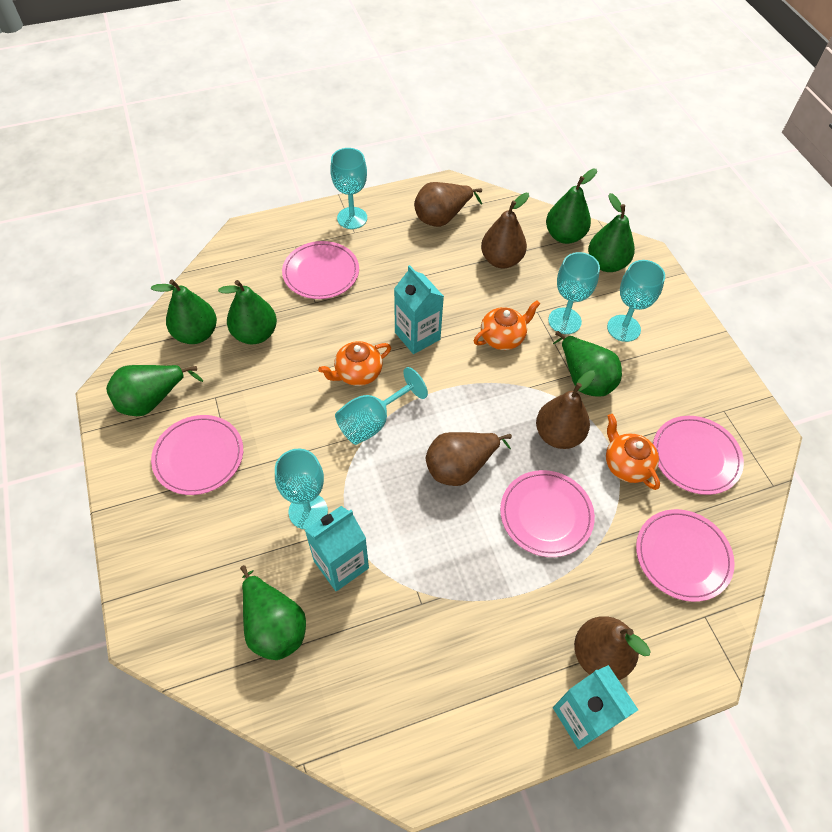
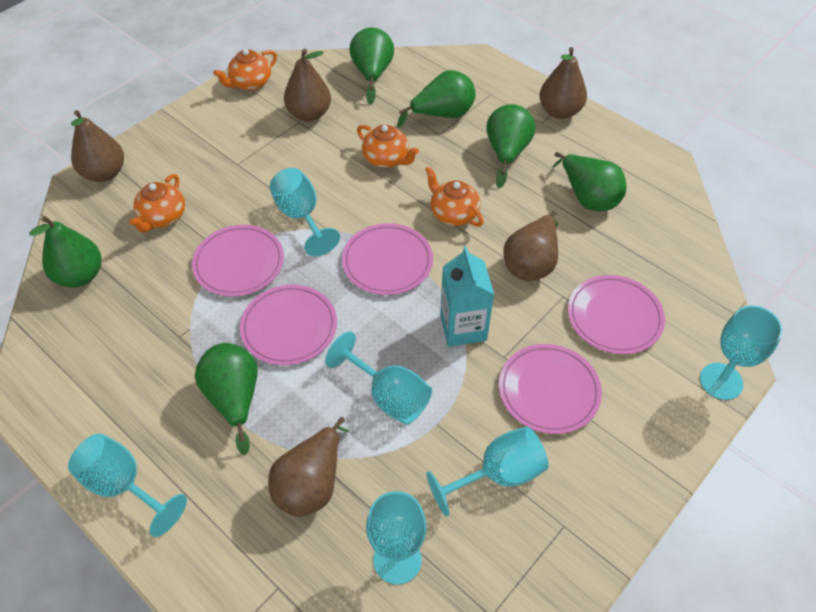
green pear: [106,365,203,416] [151,279,217,344] [218,280,277,344] [240,565,306,660] [546,169,597,244] [553,331,622,397] [588,193,635,272] = 7 -> [29,216,102,288] [195,343,258,455] [350,28,394,105] [397,70,475,128] [486,104,535,188] [552,152,626,211] = 6
orange teapot: [318,341,391,386] [474,300,540,350] [606,414,660,490] = 3 -> [129,174,185,232] [213,49,277,91] [357,125,419,168] [425,166,483,227] = 4
turquoise carton: [305,506,369,591] [394,265,444,354] [553,665,638,749] = 3 -> [440,246,494,347] = 1
turquoise goblet: [275,449,328,529] [330,148,367,229] [335,367,428,445] [548,252,600,334] [607,260,665,342] = 5 -> [68,434,187,537] [270,168,340,256] [325,331,432,425] [366,491,427,585] [427,426,549,517] [700,305,783,400] = 6

